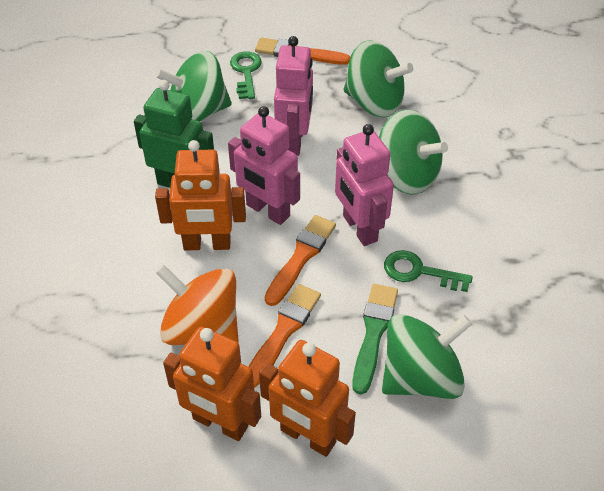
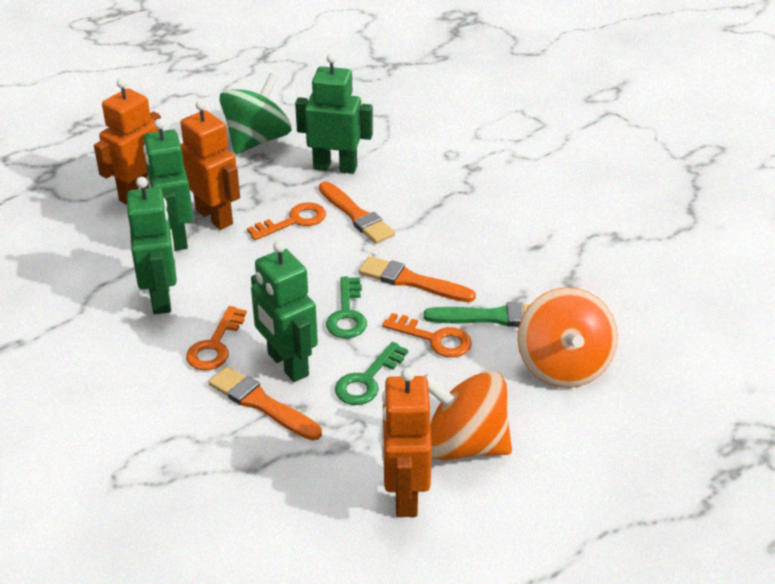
green robot: [134,80,214,188] = 1 -> [127,177,177,314] [143,119,193,251] [251,240,318,382] [295,54,373,174] = 4
green spinning top: [155,51,232,121] [343,40,413,118] [379,110,448,195] [382,314,472,399] = 4 -> [219,73,292,154] = 1
orange key: none = 0 -> [186,306,247,370] [247,202,326,240] [382,313,472,357] = 3
orange spinning top: [156,265,239,345] = 1 -> [424,371,512,461] [518,287,618,388] = 2
pink robot: [228,106,300,225] [274,36,313,156] [335,124,394,246] = 3 -> none = 0

